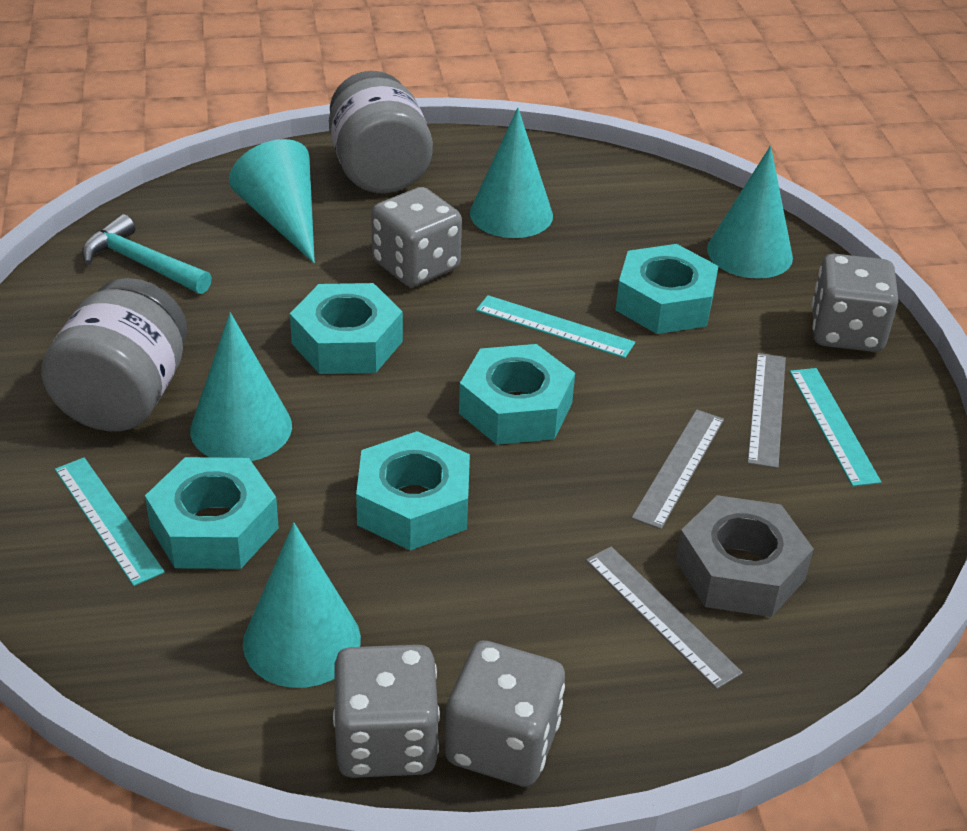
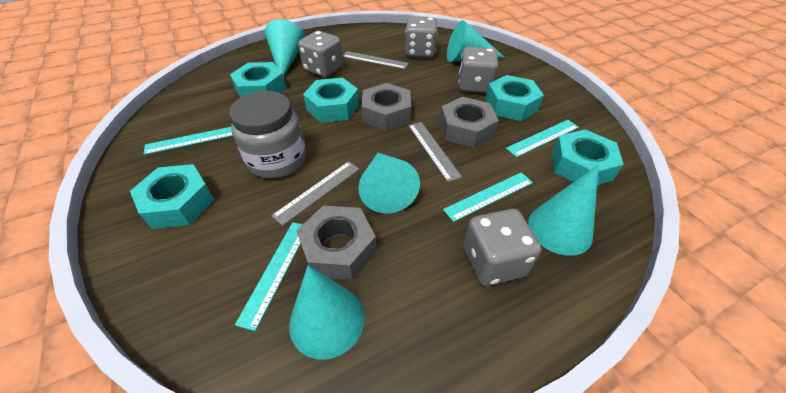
grey jar: [41,278,187,432] [329,71,433,193] = 2 -> [229,91,306,179] = 1
grey nut: [676,495,814,617] = 1 -> [296,205,377,280] [361,83,411,131] [440,97,499,148] = 3
turquoise hammer: [82,214,212,294] = 1 -> none = 0
turquoise ruler: [55,458,165,586] [476,295,635,358] [790,368,881,487] = 3 -> [144,127,233,155] [235,222,303,331] [443,172,533,222] [506,120,579,157] = 4

